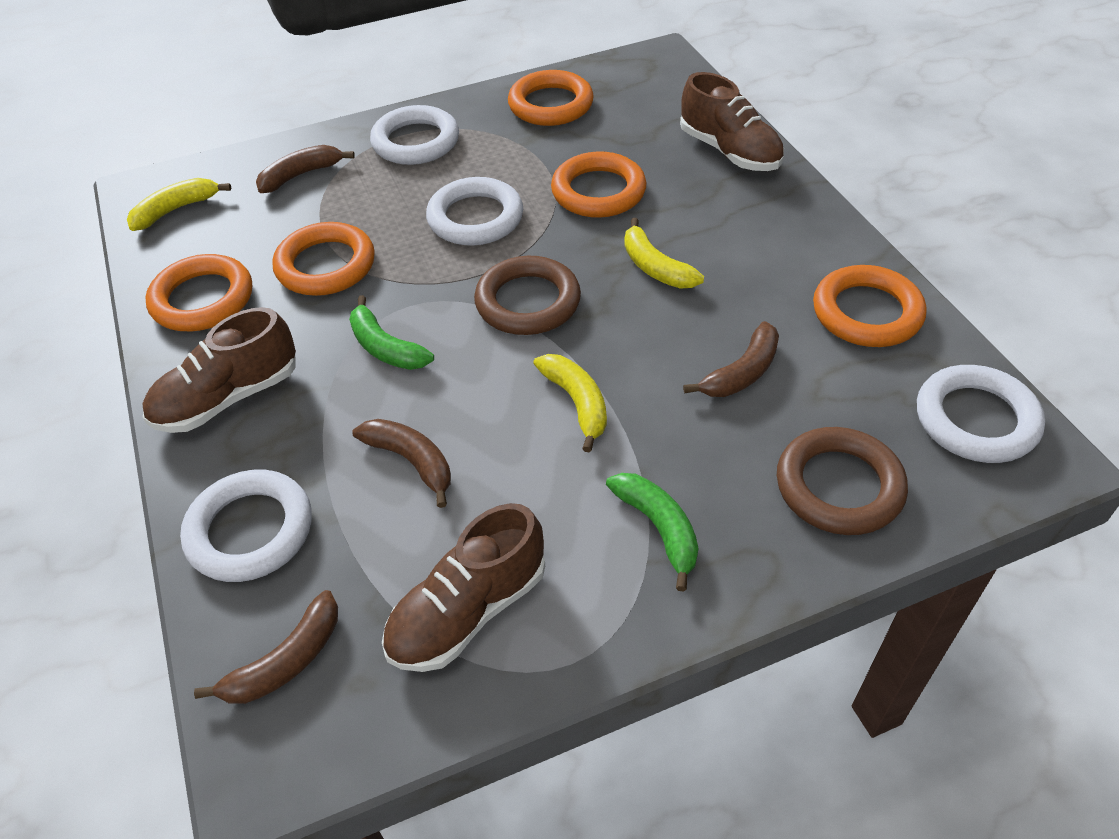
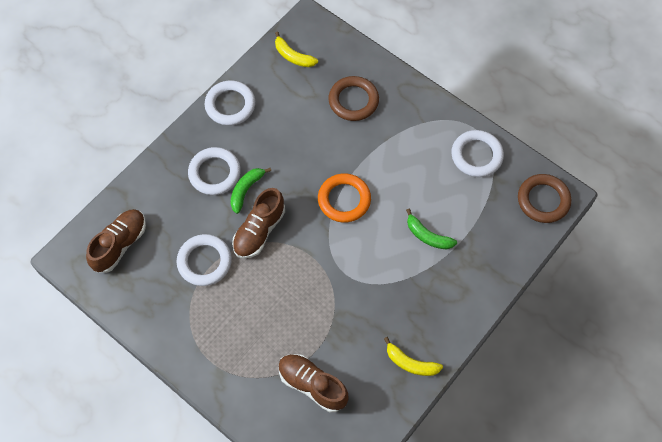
brown banana: [194,590,338,704] [256,145,355,193] [352,419,451,508] [683,321,779,397] = 4 -> none = 0
orange ring: [145,254,252,331] [272,222,375,296] [508,70,594,126] [551,151,646,218] [813,265,926,347] = 5 -> [318,173,371,223] = 1
yellow banana: [127,178,231,231] [533,354,607,452] [624,218,704,289] = 3 -> [275,31,318,67] [384,337,443,376] = 2

